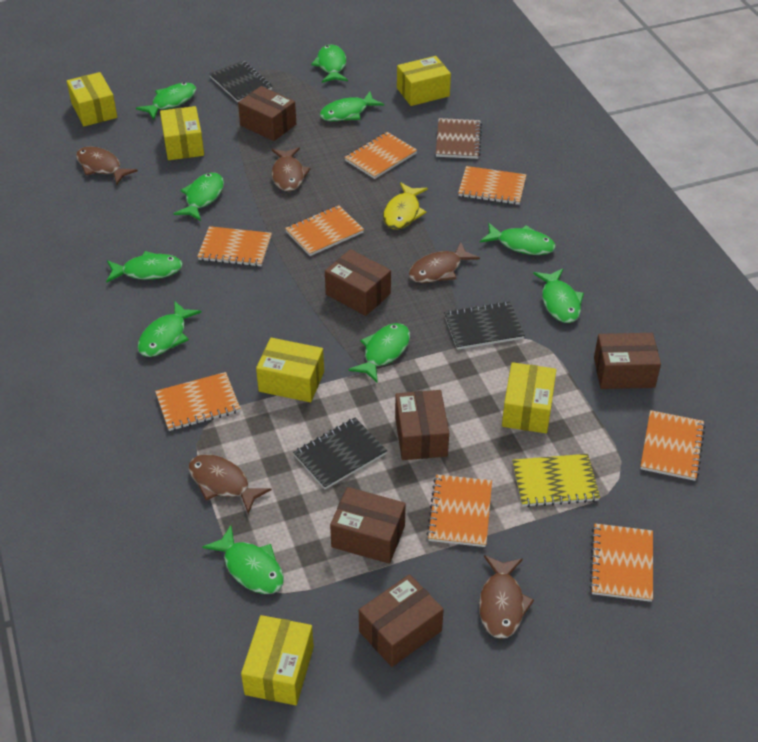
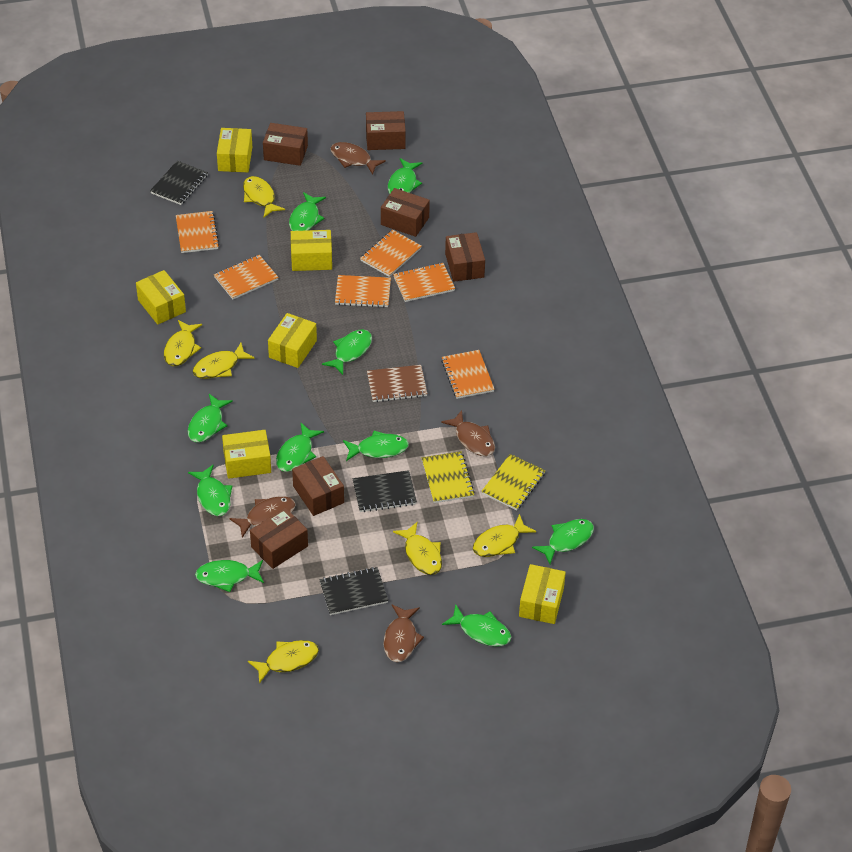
brown fish: [76,146,138,184] [189,454,272,514] [272,147,311,191] [409,242,480,283] [479,555,534,639] = 5 -> [229,496,296,538] [330,142,386,175] [384,604,424,662] [441,410,495,456] = 4
orange notebook: [155,372,240,431] [197,226,272,267] [285,205,364,256] [344,132,417,179] [426,475,492,547] [458,166,526,205] [589,524,653,602] [640,410,705,481] = 8 -> [176,211,219,253] [214,255,279,299] [335,275,391,308] [360,230,422,277] [393,263,455,302] [441,350,495,399] = 6
yellow fish: [383,182,428,229] = 1 -> [164,320,202,366] [193,343,255,379] [243,176,285,217] [248,640,319,684] [393,522,442,575] [473,514,536,557] = 6
yellow notebook: [512,454,600,507] = 1 -> [422,451,475,503] [481,454,546,510] = 2

